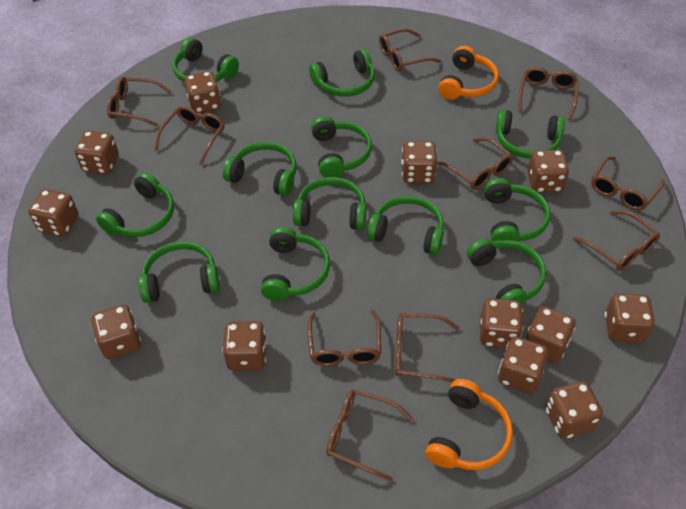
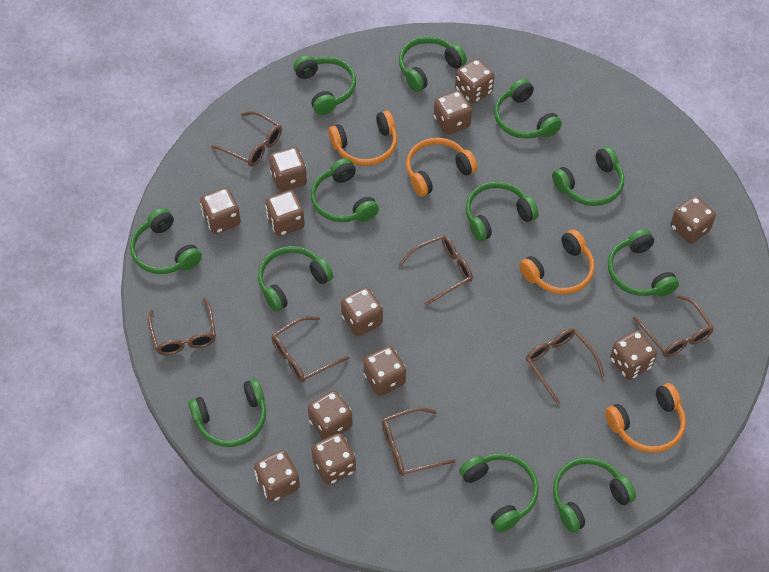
brown glasses: [107,77,172,126] [154,106,224,165] [308,310,381,366] [326,389,414,481] [379,28,441,71] [395,313,459,382] [437,137,513,190] [519,67,578,120] [573,210,660,271] [591,156,665,210] = 10 -> [148,298,216,355] [211,111,282,167] [271,316,349,382] [382,407,456,476] [399,235,473,306] [526,328,605,405] [633,295,714,357] = 7
orange headphones: [425,379,513,470] [438,46,499,100] = 2 -> [328,110,397,166] [406,138,477,197] [519,229,595,294] [605,383,686,453] = 4

